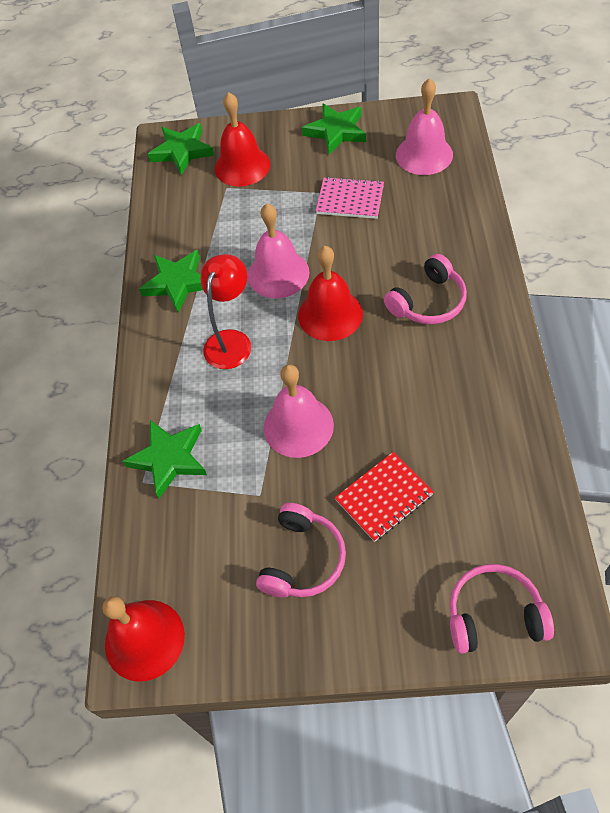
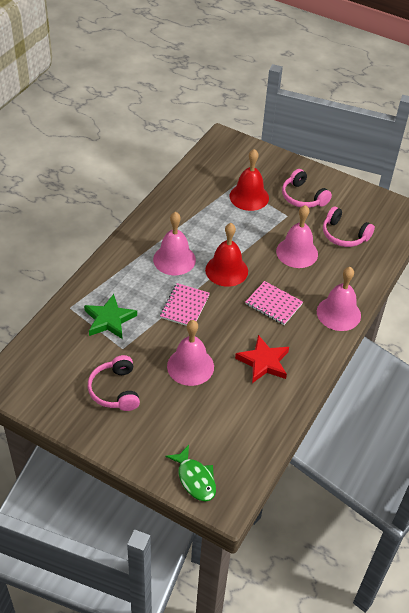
green fish: none = 0 -> [165,445,216,501] = 1
green star: [122,420,207,498] [139,250,203,312] [148,123,214,175] [302,103,366,155] = 4 -> [84,294,137,339] = 1
pink bell: [248,203,310,298] [264,364,334,458] [396,78,453,175] = 3 -> [153,212,196,275] [167,320,214,386] [276,205,318,268] [317,267,361,331] = 4
pink notebook: [316,177,384,219] = 1 -> [160,283,210,326] [246,281,303,325] = 2
red bell: [102,596,185,681] [215,92,270,187] [298,246,363,341] = 3 -> [205,223,248,287] [229,149,269,211] = 2
red lamp: [200,254,251,369] = 1 -> none = 0
red notebook: [335,452,434,542] = 1 -> none = 0
red star: none = 0 -> [235,335,289,383] = 1

